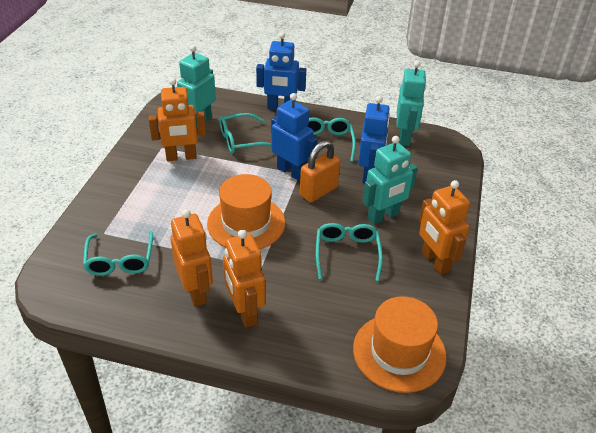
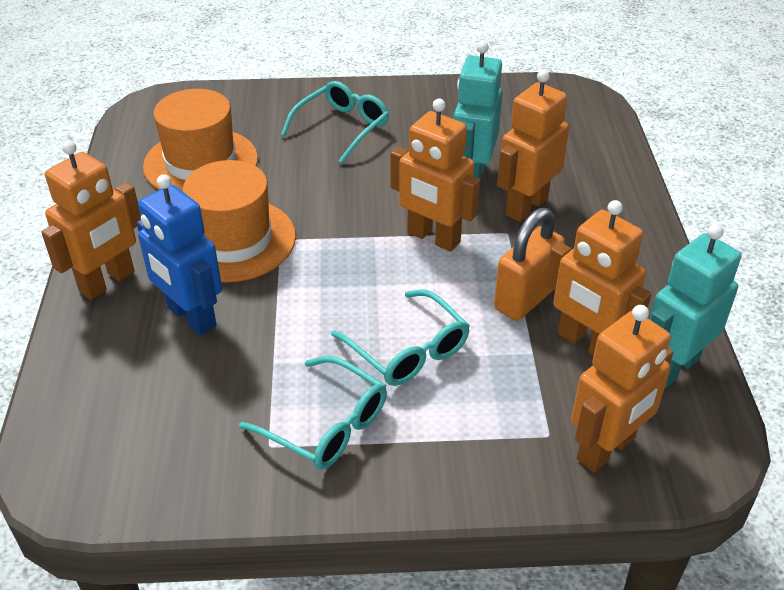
blue robot: [256,32,306,110] [271,93,318,181] [358,96,390,183] = 3 -> [137,174,222,336] = 1
orange robot: [149,78,206,161] [170,209,213,307] [223,230,265,328] [419,180,470,275] = 4 -> [41,141,141,300] [390,99,480,252] [497,70,569,222] [545,200,651,356] [571,305,673,473] = 5
turquoise glasses: [83,231,153,276] [219,113,272,154] [307,117,356,162] [316,223,383,281] = 4 -> [239,356,387,470] [281,81,389,163] [331,290,470,386] = 3
turquoise robot: [177,45,216,128] [363,136,418,225] [396,61,426,146] = 3 -> [454,41,503,182] [650,224,741,388] = 2

